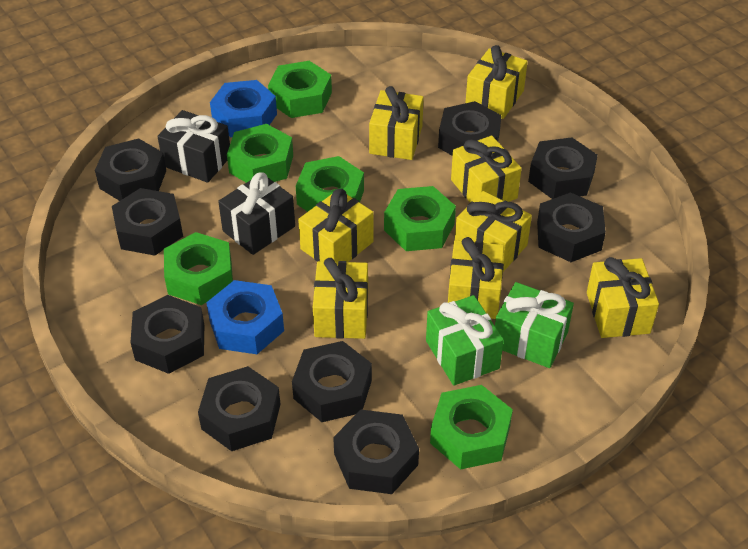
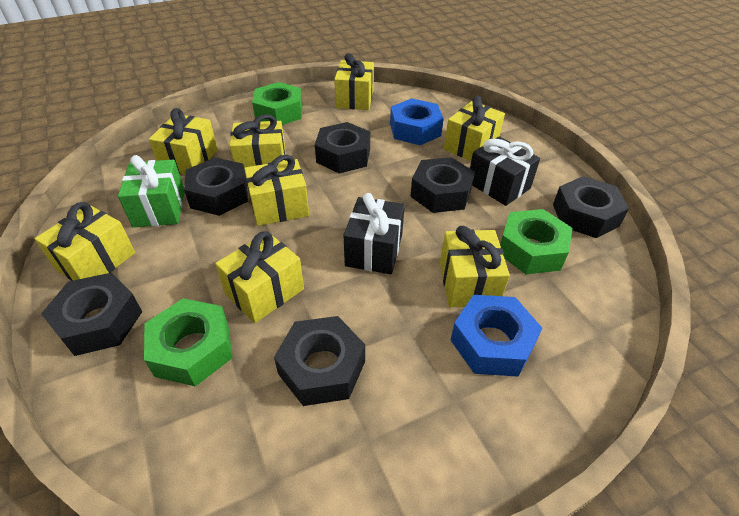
black nut: [95,138,166,201] [112,188,183,256] [130,295,204,374] [198,366,281,451] [292,341,372,422] [333,410,419,494] [438,101,502,156] [528,137,598,199] [537,192,606,262] = 9 -> [41,273,142,356] [184,157,248,216] [274,316,365,406] [315,122,370,174] [410,157,475,213] [553,176,629,238] = 6
green gift: [426,295,504,386] [495,282,574,368] = 2 -> [118,155,185,228] = 1
green nut: [164,232,233,305] [227,124,293,183] [268,61,332,118] [296,156,364,212] [384,186,456,251] [430,385,513,469] = 6 -> [144,298,233,386] [252,82,302,125] [500,209,573,274] = 3

